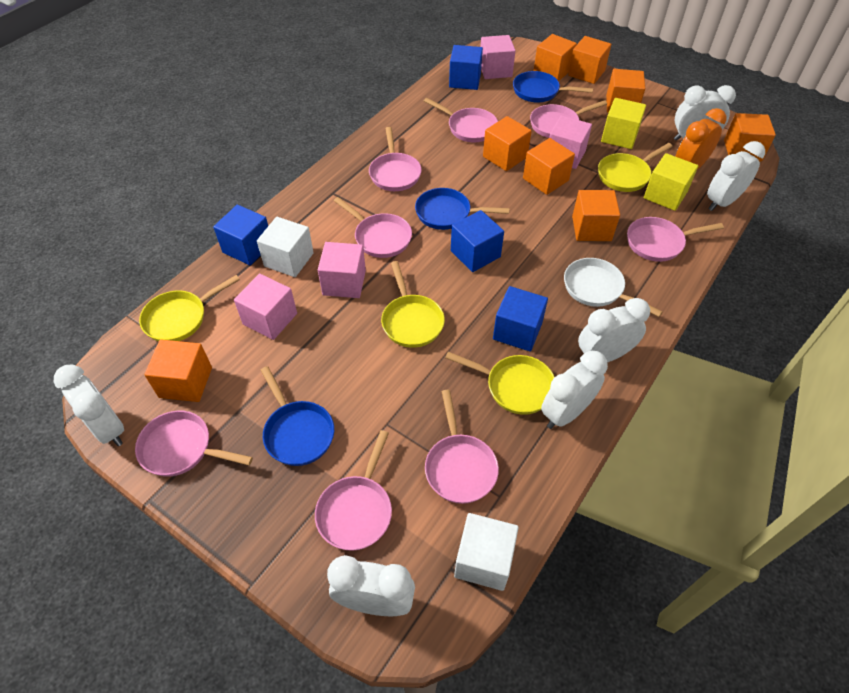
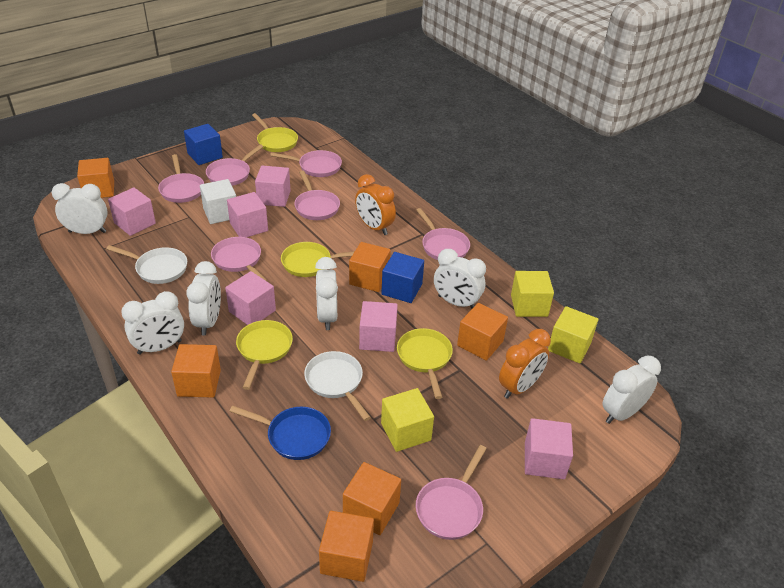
blue cube: [213,205,268,266] [449,45,483,90] [451,210,504,272] [493,286,548,352] = 4 -> [184,124,223,165] [381,252,424,303] = 2
blue pan: [261,366,334,466] [415,188,510,230] [513,71,593,102] = 3 -> [229,405,331,460] = 1
orange clock: [675,108,726,170] = 1 -> [355,174,396,235] [499,329,551,399] = 2
orange cube: [144,340,212,402] [483,116,532,171] [523,138,575,195] [534,34,577,81] [568,36,611,84] [572,190,620,241] [606,69,645,113] [724,113,776,161] = 8 -> [77,158,114,198] [171,344,221,398] [319,511,374,582] [343,462,401,535] [349,242,391,292] [457,303,508,361] = 6
pink cube: [234,274,297,340] [318,242,366,298] [481,35,515,79] [549,115,592,169] = 4 -> [108,187,156,236] [225,271,276,325] [227,192,268,237] [255,166,291,207] [359,301,398,352] [525,418,573,479] = 6
pink pan: [135,411,253,477] [315,430,392,551] [334,197,412,258] [369,127,422,191] [424,98,498,142] [425,390,499,504] [530,100,607,138] [627,217,724,262] = 8 -> [158,154,204,203] [206,144,264,186] [211,237,268,282] [270,150,342,177] [294,171,340,220] [416,208,470,260] [416,445,487,540] = 7
white cube: [257,217,314,277] [454,513,519,591] = 2 -> [200,179,236,224] = 1
white pan: [564,258,663,317] = 1 -> [106,245,187,284] [304,351,371,421] = 2
yellow cube: [601,98,646,149] [644,153,698,211] = 2 -> [381,388,434,452] [511,271,554,317] [548,306,598,363] = 3

